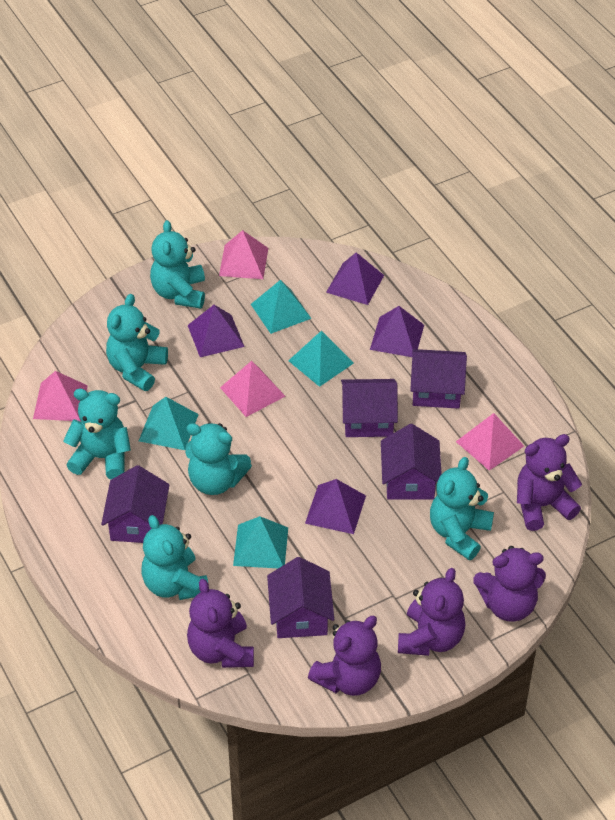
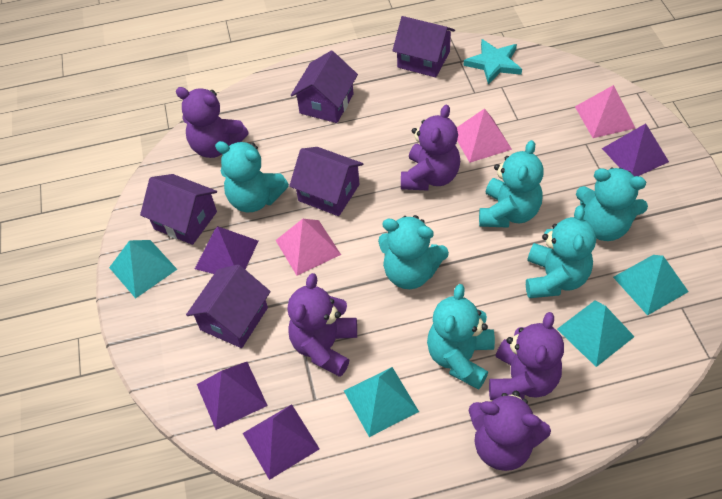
pink pyramid: [33,371,88,422] [219,230,268,279] [220,361,285,417] [456,413,524,471] = 4 -> [275,219,341,276] [457,109,512,163] [575,85,635,138] = 3
turquoise star: none = 0 -> [464,39,522,85] = 1

